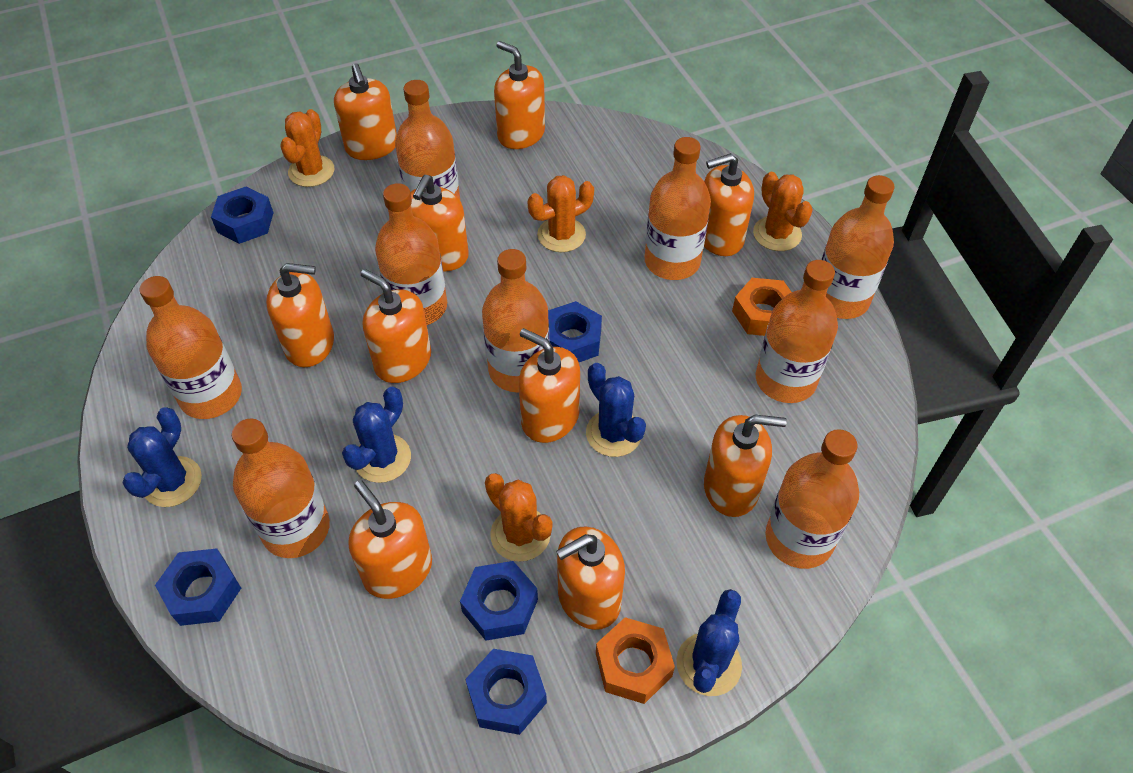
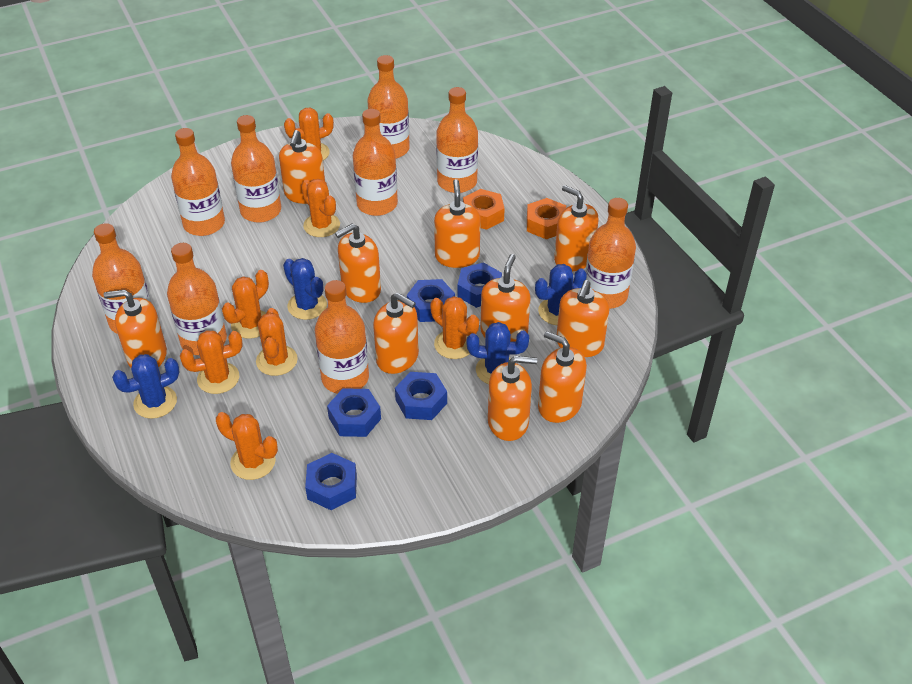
orange cactus: [280,109,334,187] [485,473,552,562] [528,175,594,252] [753,172,813,251] = 4 -> [180,330,243,394] [216,412,278,480] [222,270,269,339] [256,308,298,376] [284,108,334,160] [301,179,340,237] [430,296,479,359] = 7

